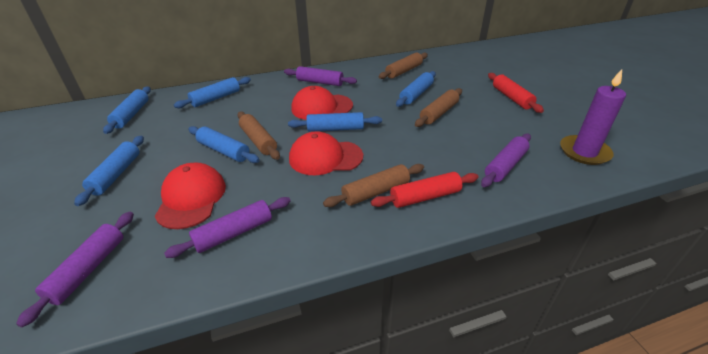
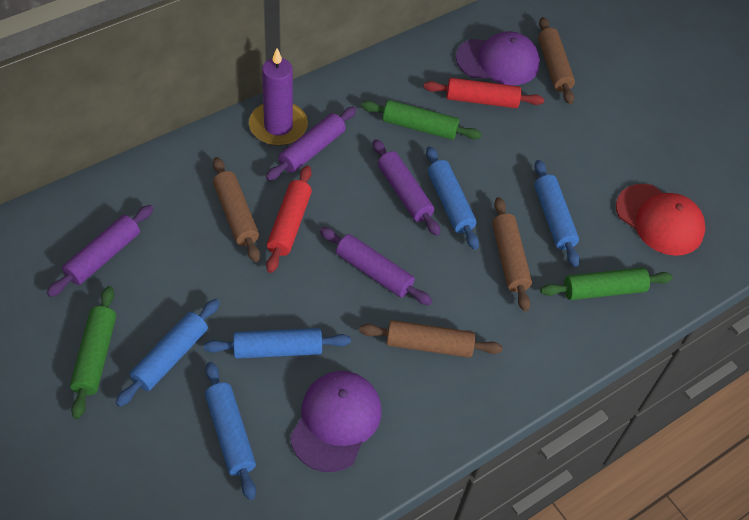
blue rolling pin: [74,136,144,206] [103,86,151,134] [174,77,251,108] [188,126,260,163] [288,112,382,132] [396,71,436,107] = 6 -> [116,299,220,407] [204,328,351,359] [205,362,256,500] [426,146,479,250] [534,160,580,267] = 5
green rolling pin: none = 0 -> [70,286,116,419] [361,100,482,140] [540,268,673,300] = 3
purple cap: none = 0 -> [290,371,381,472] [456,31,540,85] = 2
red cap: [154,163,226,229] [289,131,363,175] [291,86,353,120] = 3 -> [616,184,705,256] = 1

